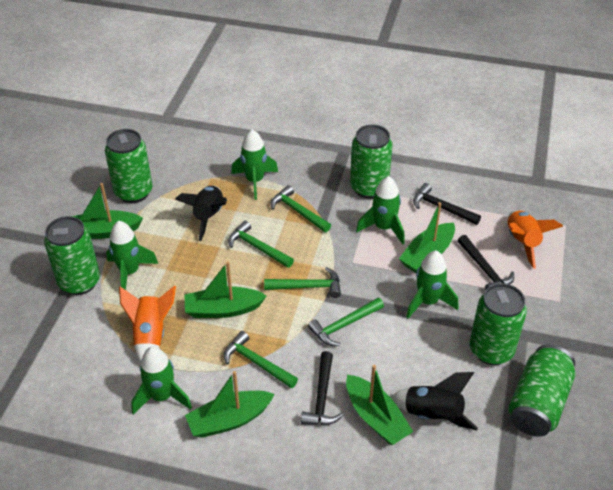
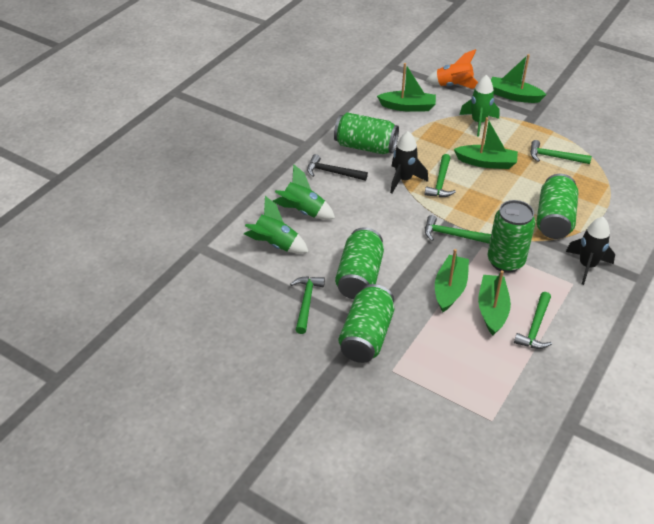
black hammer: [301,351,343,425] [413,183,481,225] [458,235,514,290] = 3 -> [307,154,368,181] = 1
green rocket: [106,221,158,290] [131,347,192,415] [231,129,278,200] [356,176,405,244] [406,251,458,318] = 5 -> [244,196,309,254] [273,164,335,220] [459,75,500,137] = 3
orange rocket: [119,286,176,362] [508,210,563,269] = 2 -> [426,49,478,89] = 1

